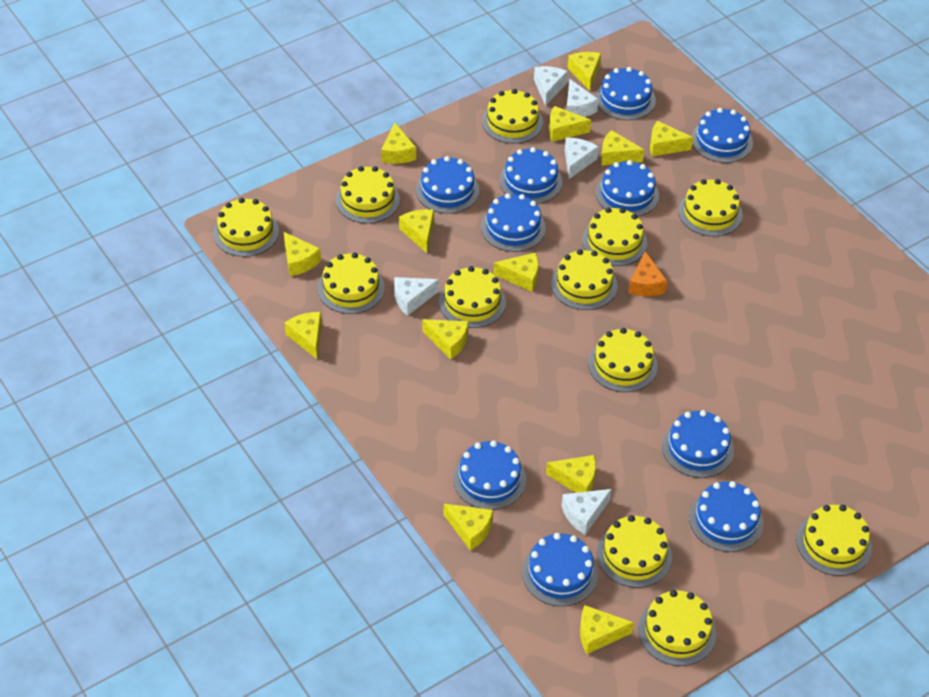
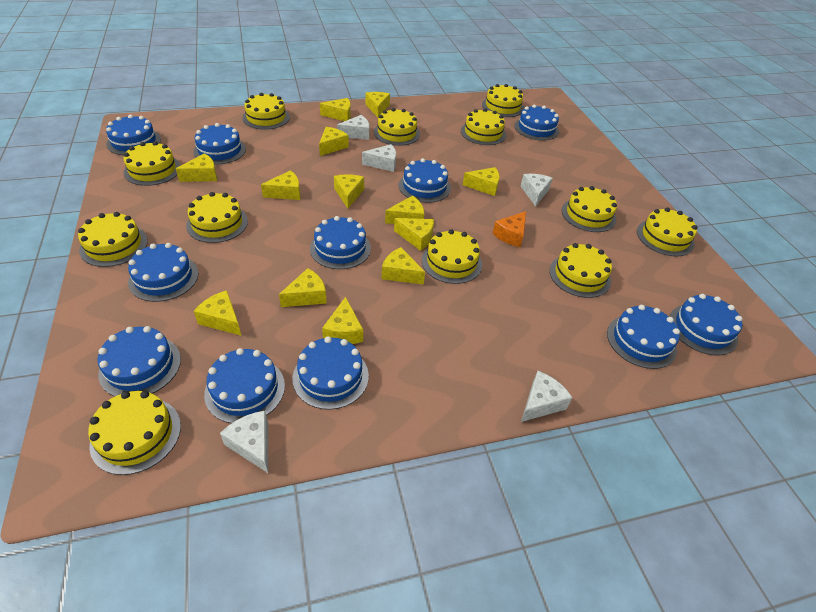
blue cake: [416,156,479,214] [453,440,526,510] [481,193,546,252] [499,147,562,204] [522,533,598,606] [595,67,656,120] [596,160,659,216] [662,410,734,478] [689,481,764,552] [692,108,753,163] = 10 -> [98,326,181,396] [106,115,161,156] [128,243,198,302] [193,123,246,164] [204,348,285,423] [292,336,369,410] [310,216,371,269] [399,158,451,203] [514,105,559,141] [607,305,680,369] [669,294,742,355] = 11

